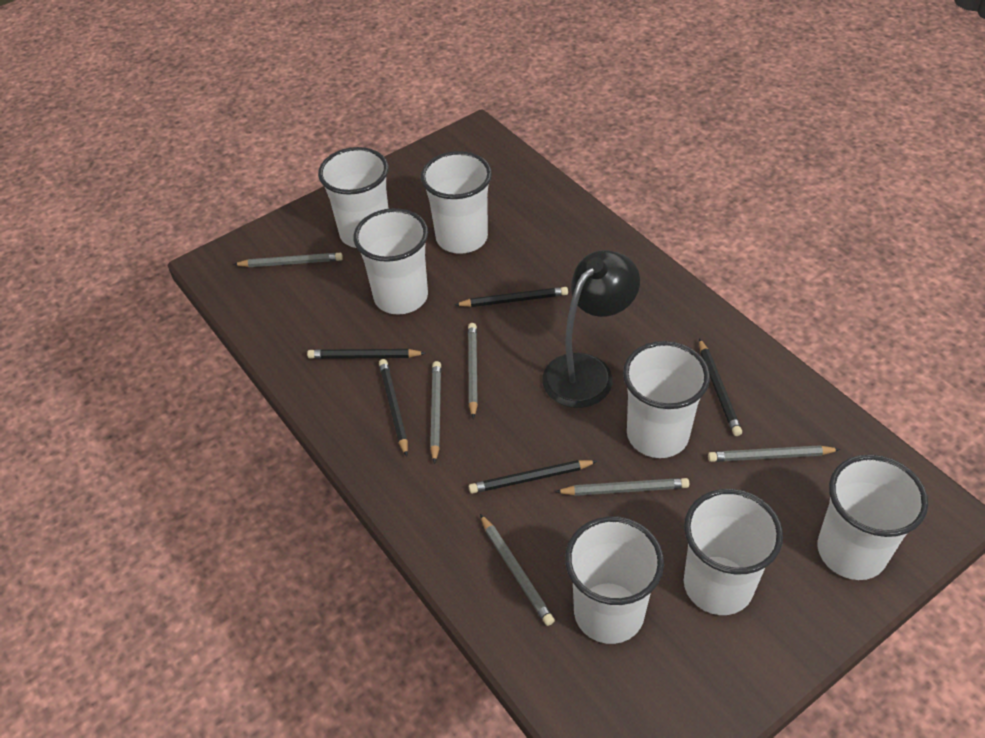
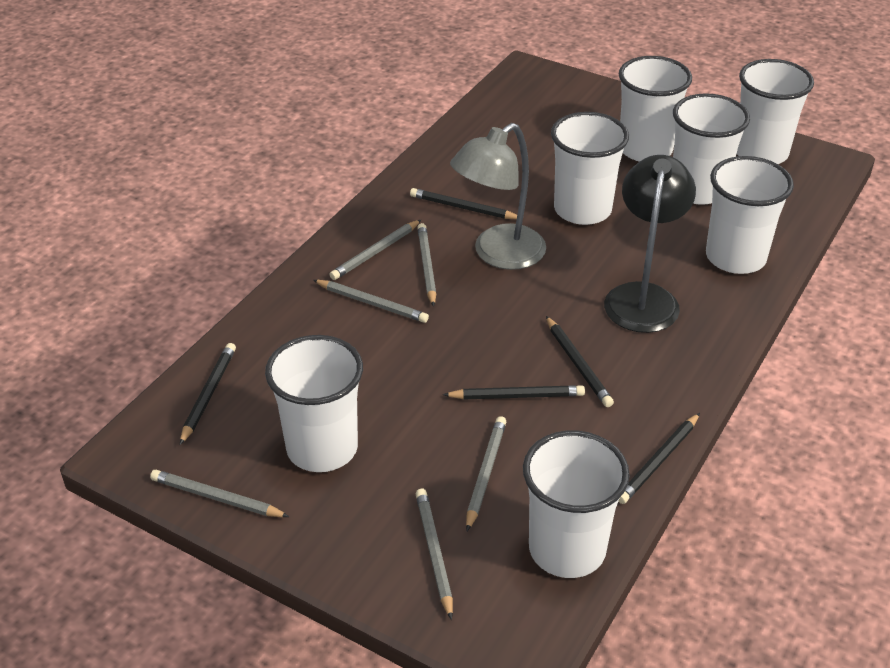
grey lamp: none = 0 -> [450,123,546,270] = 1

